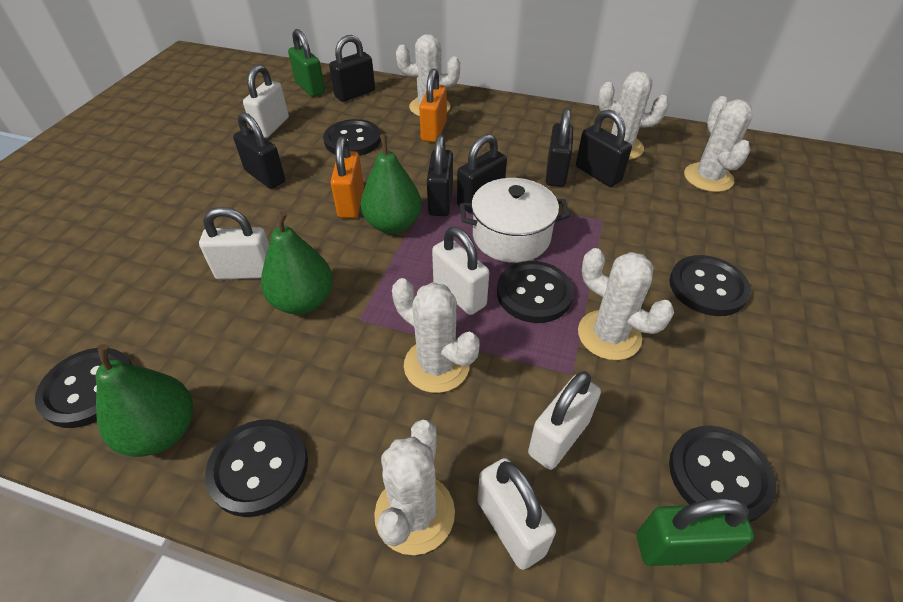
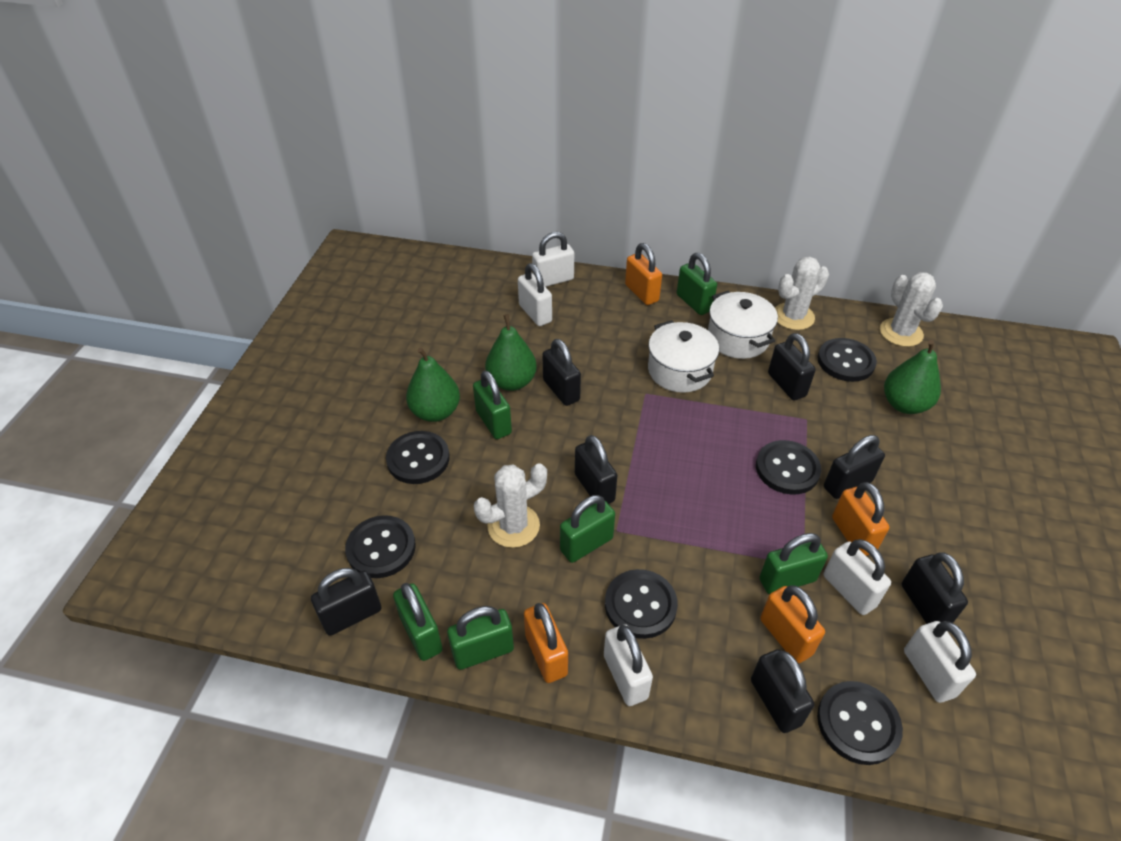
black padlock: [233,112,285,189] [329,35,375,102] [427,135,453,216] [457,134,507,213] [546,108,573,187] [576,109,632,187] = 6 -> [311,568,381,636] [542,339,581,406] [575,435,617,504] [751,649,814,733] [768,333,816,400] [824,435,885,499] [902,552,968,624] = 7
green padlock: [288,29,325,97] [637,498,754,566] = 2 -> [393,583,443,661] [447,606,514,670] [473,370,512,439] [560,495,615,563] [677,253,717,315] [760,533,828,594] = 6
orange padlock: [330,136,364,218] [419,68,447,142] = 2 -> [524,603,568,683] [625,243,662,305] [760,585,825,664] [832,482,889,556] = 4
white cactus: [374,419,455,555] [392,278,480,393] [396,34,460,116] [578,248,674,360] [598,71,669,160] [684,96,752,192] = 6 -> [474,463,547,548] [775,256,829,330] [880,272,943,347] = 3
white pot: [460,178,570,263] = 1 -> [648,320,719,393] [708,291,778,359] = 2

